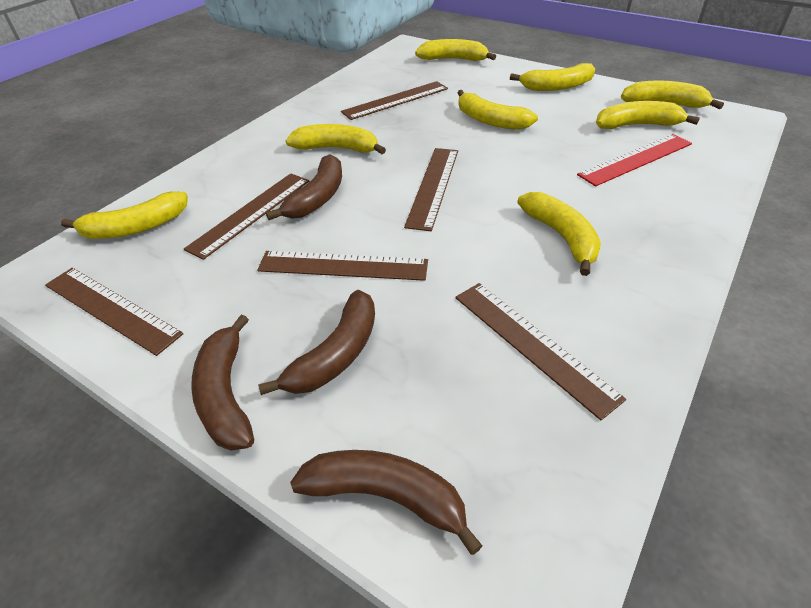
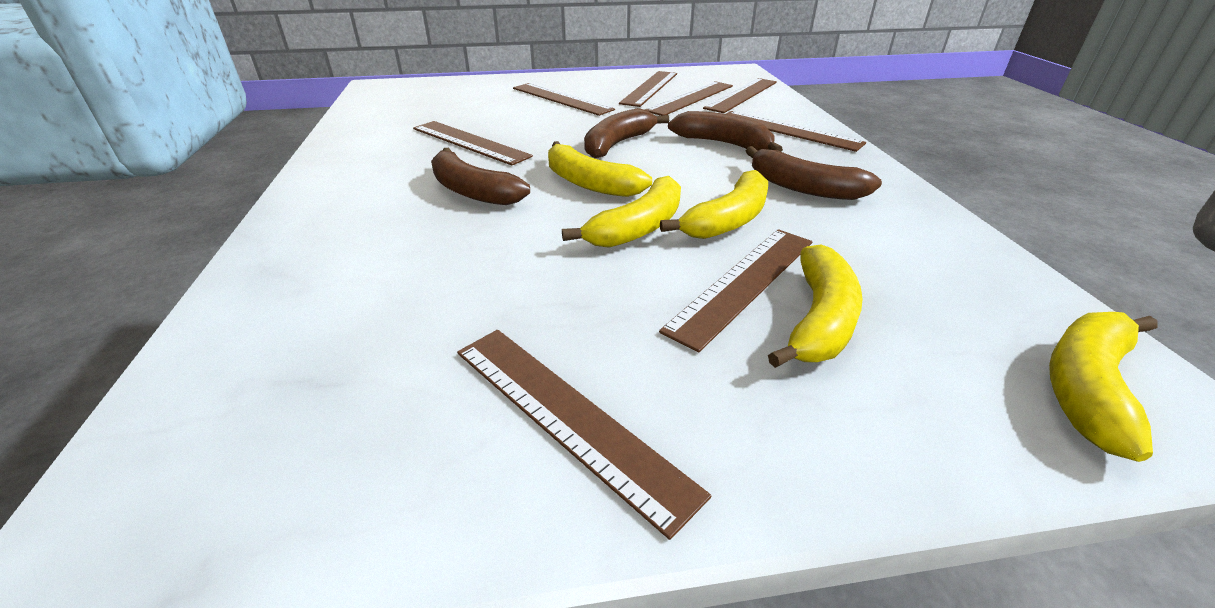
brown ruler: [45,268,183,356] [184,173,309,260] [257,251,428,281] [341,81,448,120] [404,148,458,231] [455,283,626,420] = 6 -> [413,121,533,166] [457,330,711,540] [513,83,615,116] [619,71,677,107] [645,81,733,116] [659,229,812,352] [703,78,777,113] [726,111,866,152] = 8
red ruler: [577,134,692,186] = 1 -> none = 0
yellow banana: [61,191,188,239] [286,124,386,154] [415,39,496,61] [458,90,538,130] [510,63,595,91] [517,192,601,276] [596,101,700,129] [621,80,724,109] = 8 -> [548,141,652,197] [562,176,681,248] [660,170,768,239] [768,244,863,368] [1049,312,1157,462] = 5

